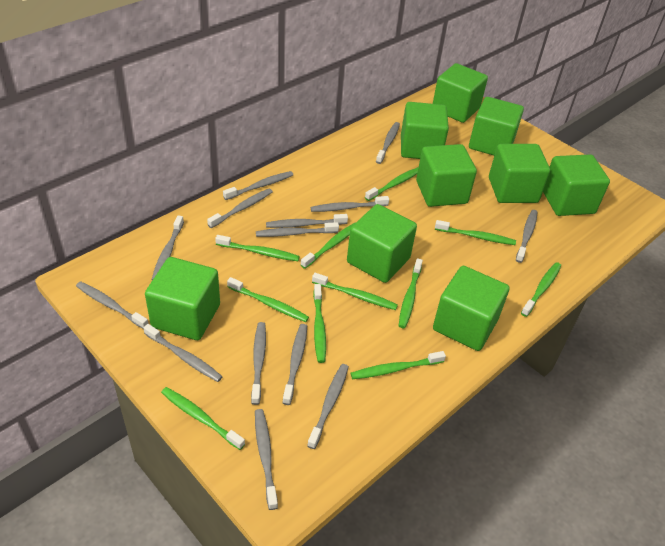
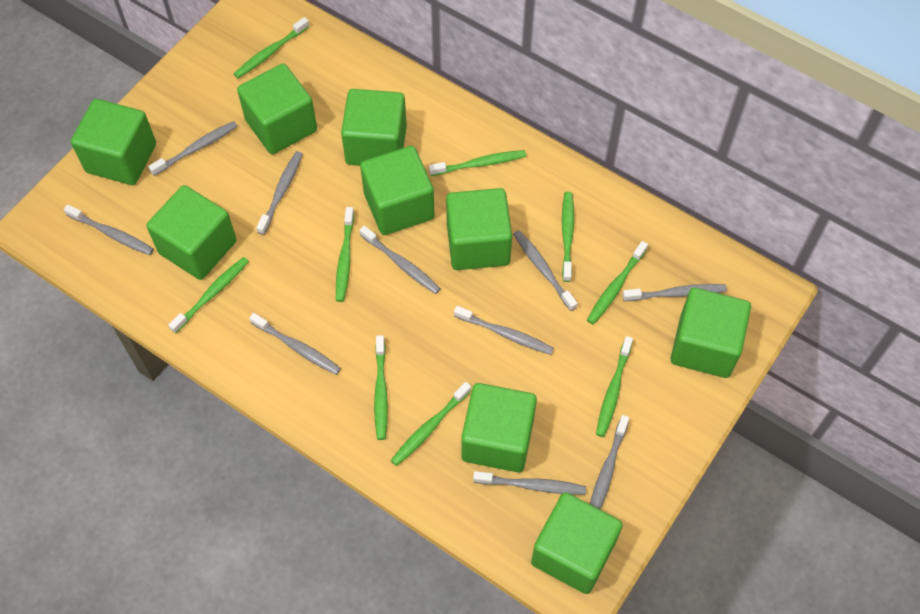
green toothbrush: [161,387,245,450] [215,235,300,261] [227,277,309,322] [301,222,356,269] [312,273,398,310] [313,284,326,363] [351,351,446,379] [365,167,419,201] [399,258,423,328] [435,220,516,245] [521,262,561,317] = 11 -> [168,257,249,333] [234,17,310,78] [336,207,354,302] [374,335,388,440] [390,382,471,466] [429,150,526,176] [562,192,574,282] [587,241,648,324] [596,336,633,437] = 9
grey toothbrush: [76,281,148,329] [143,324,223,382] [152,215,184,280] [207,189,273,228] [223,171,293,200] [251,322,266,405] [255,409,278,510] [256,222,339,237] [266,214,348,228] [282,324,307,405] [307,364,349,449] [311,196,389,212] [376,122,400,164] [516,210,538,263] = 14 -> [64,205,154,255] [148,121,238,176] [249,313,341,375] [256,151,303,235] [360,226,441,294] [454,306,554,355] [473,471,586,495] [513,230,578,311] [590,415,629,510] [623,284,727,301] = 10

